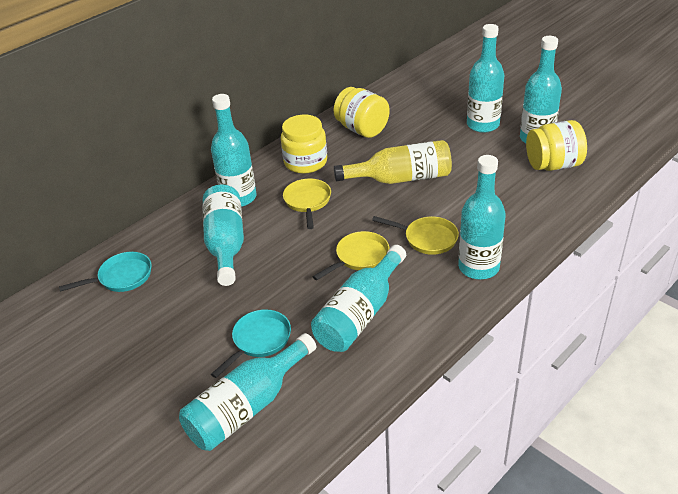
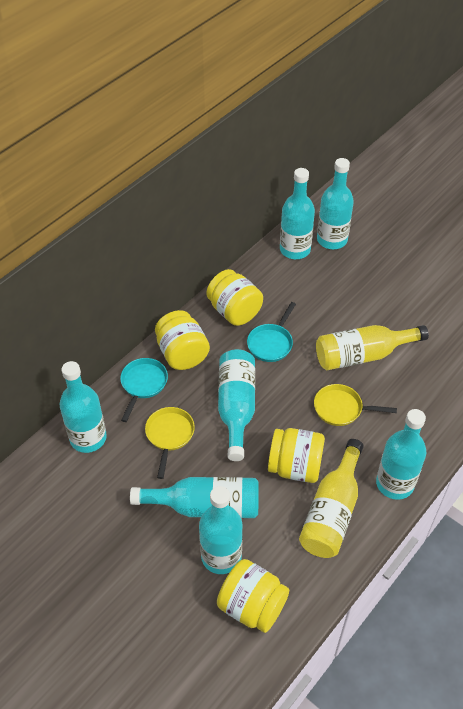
yellow bottle: [334,140,452,184] = 1 -> [299,439,364,558] [316,325,429,370] = 2
yellow jar: [281,115,327,174] [334,87,390,138] [526,120,587,171] = 3 -> [155,310,210,370] [206,269,263,326] [217,559,289,633] [268,428,325,483] = 4
yellow pan: [283,178,331,229] [313,231,389,280] [372,216,459,255] = 3 -> [145,407,195,479] [314,384,397,426] = 2

